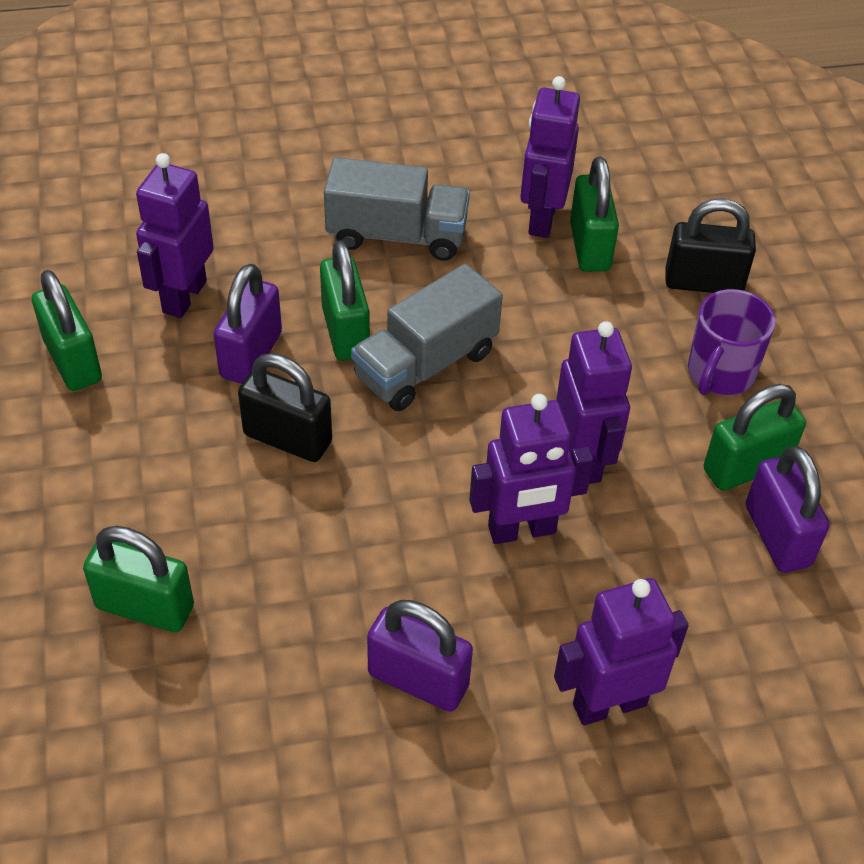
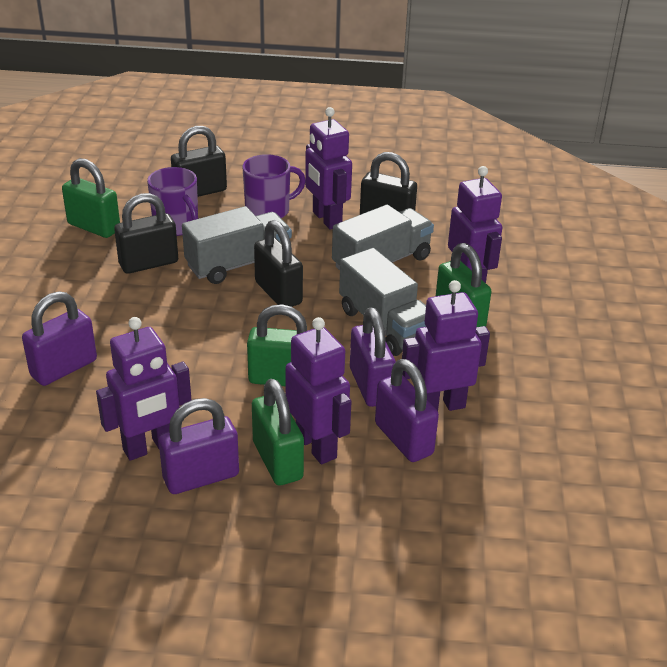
black padlock: [238,353,332,462] [665,198,756,293] = 2 -> [114,193,178,274] [171,126,227,197] [254,220,303,307] [360,152,417,215] = 4
green padlock: [32,270,102,391] [83,526,194,632] [320,240,370,361] [570,157,619,272] [704,384,806,491] = 5 -> [62,158,120,238] [247,304,307,387] [252,379,304,486] [436,243,492,327] = 4
grey truck: [324,157,470,261] [351,264,503,411] = 2 -> [182,206,292,284] [332,205,434,270] [339,248,426,356] = 3
purple mug: [688,289,776,395] = 1 -> [147,167,198,236] [242,154,305,218] = 2
purple padlock: [214,264,282,384] [367,600,473,712] [746,446,830,573] = 3 -> [22,291,97,386] [159,398,239,494] [350,308,396,407] [375,359,439,462] = 4

